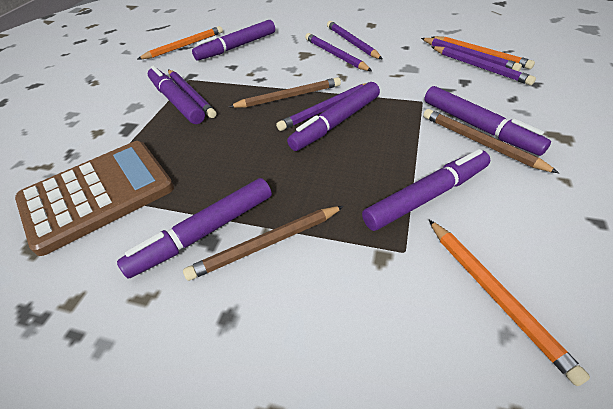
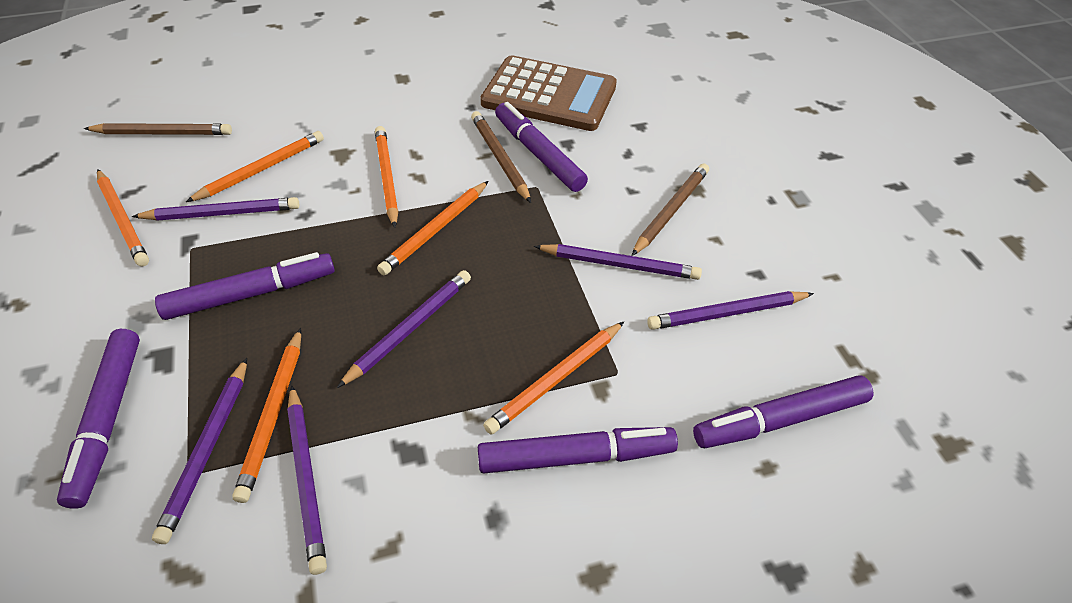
orange pencil: [138,26,223,59] [429,220,590,386] [432,36,535,69] = 3 -> [97,169,149,266] [186,131,324,202] [232,328,301,503] [375,126,398,228] [377,181,488,275] [483,322,624,435] = 6
purple marker: [117,178,272,279] [148,66,205,124] [192,20,275,61] [287,82,380,151] [362,149,490,231] [425,86,551,156] = 6 -> [57,329,140,509] [155,252,335,320] [478,427,678,474] [495,102,588,192] [693,376,873,448] = 5

